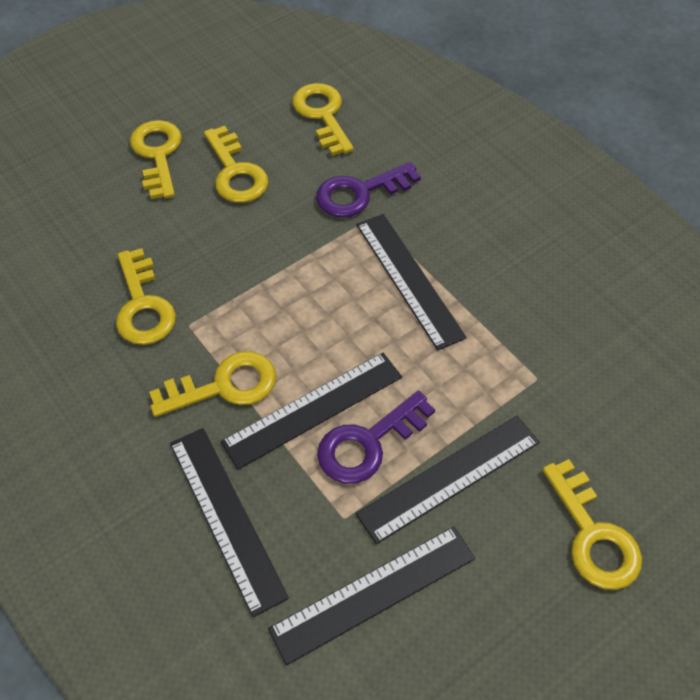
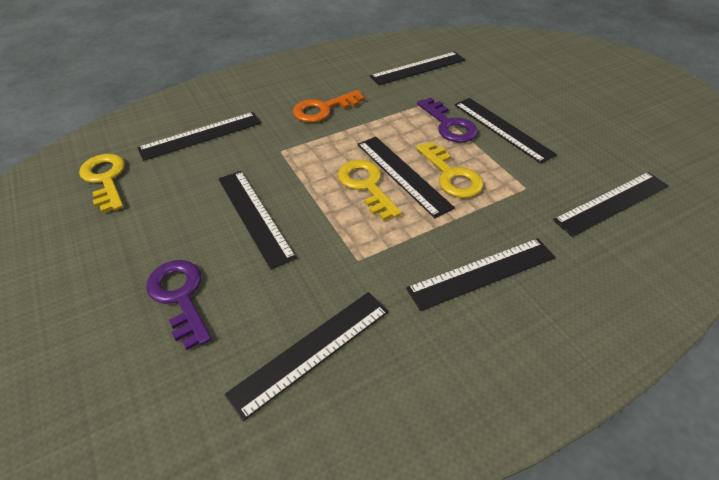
black ruler: [170,428,289,617] [221,353,402,470] [268,526,475,665] [356,214,467,351] [356,416,539,544] = 5 -> [137,112,261,161] [218,171,297,269] [224,292,389,421] [357,137,455,218] [370,52,465,85] [406,238,556,311] [455,98,557,164] [553,172,669,237] = 8
orange key: none = 0 -> [293,90,365,123] = 1
yellow key: [116,248,176,345] [130,120,182,199] [149,351,276,417] [204,126,269,203] [292,83,354,156] [542,459,642,590] = 6 -> [79,154,125,213] [338,160,402,221] [417,142,483,198] = 3

